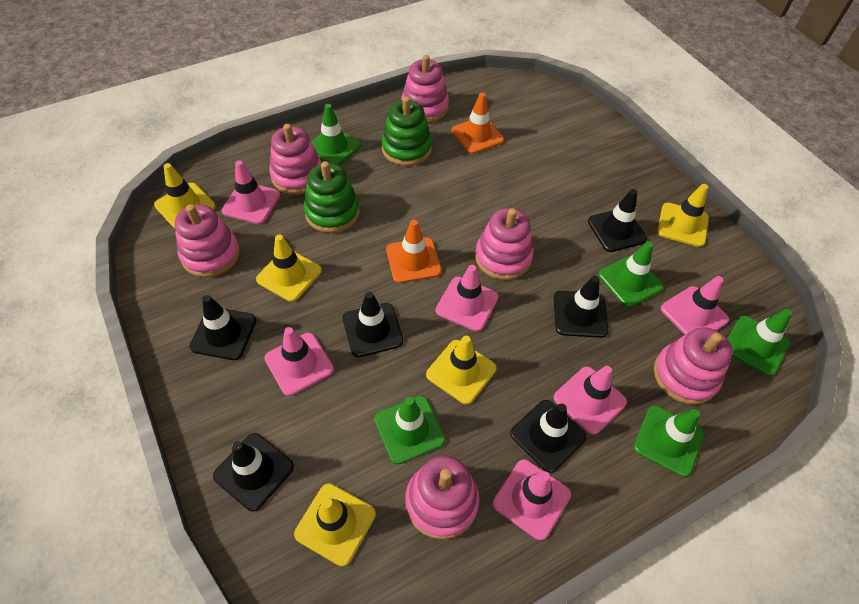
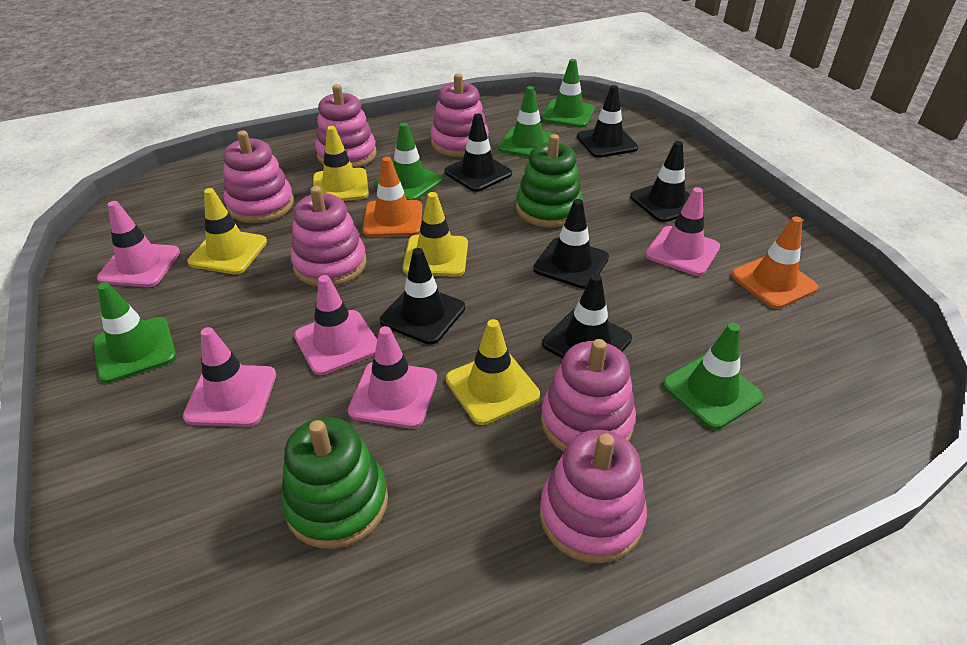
pink traffic cone: [222,160,280,224] [265,327,334,396] [436,265,499,331] [493,459,571,540] [554,366,627,435] [661,276,729,335] = 6 -> [97,201,180,287] [183,327,276,427] [294,275,377,375] [348,326,437,429] [645,187,720,276] = 5
yellow traffic cone: [154,163,216,228] [256,235,322,302] [294,483,376,567] [426,336,496,404] [658,184,709,247] = 5 -> [187,188,267,274] [313,126,369,201] [403,192,468,277] [446,319,540,425] = 4

